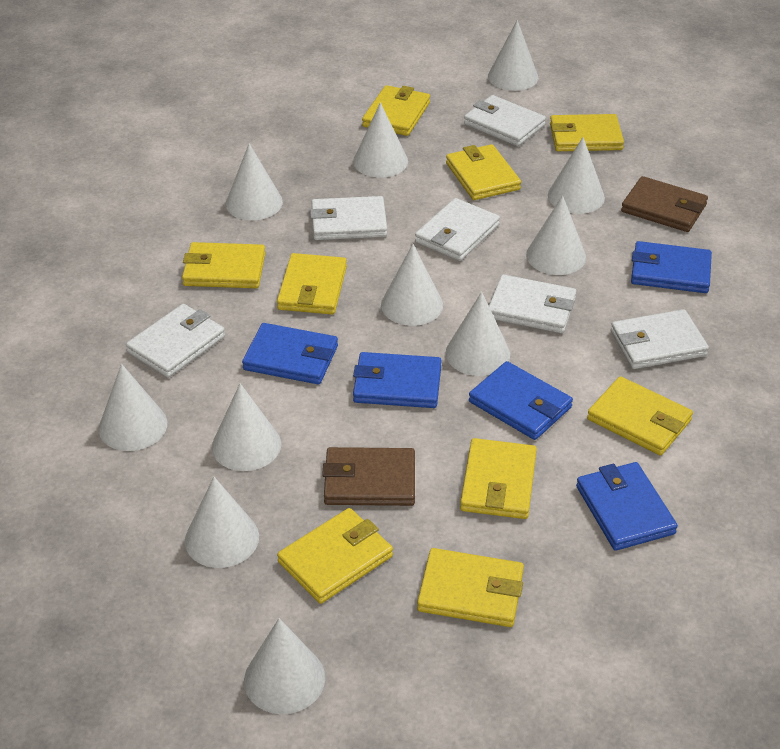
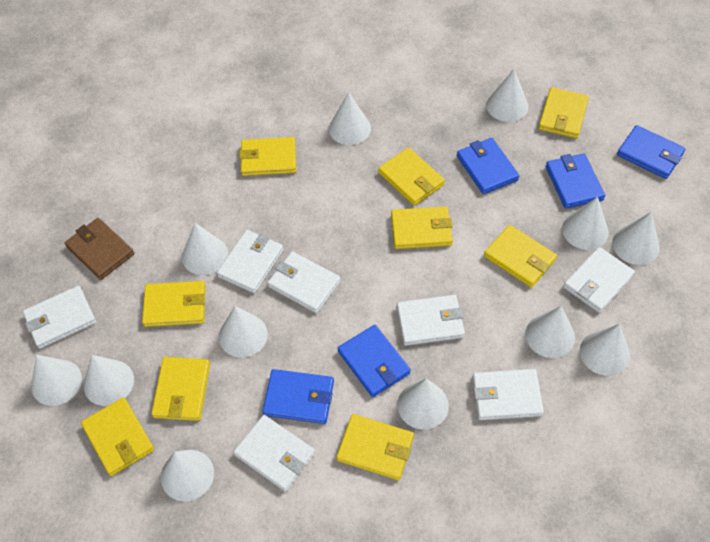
brown wallet: [322,447,415,506] [621,176,708,232] = 2 -> [65,218,134,280] = 1
white cone: [98,364,167,451] [185,477,259,568] [212,383,281,471] [226,143,283,220] [244,618,325,714] [353,102,408,178] [381,244,443,326] [446,292,510,376] [488,20,539,91] [526,195,586,275] [548,137,605,214] = 11 -> [31,355,82,406] [84,355,134,406] [161,450,214,502] [182,223,228,275] [219,306,268,358] [329,92,371,145] [397,379,449,430] [486,69,528,122] [525,306,575,358] [562,197,609,250] [580,324,630,376] [612,212,660,265] = 12
white wallet: [126,304,225,378] [310,196,387,240] [415,198,500,261] [464,95,546,146] [489,274,576,333] [611,309,709,369] = 6 -> [23,286,96,349] [217,230,284,293] [234,415,315,491] [268,251,341,313] [397,295,465,346] [472,369,544,420] [563,247,635,313] = 7

